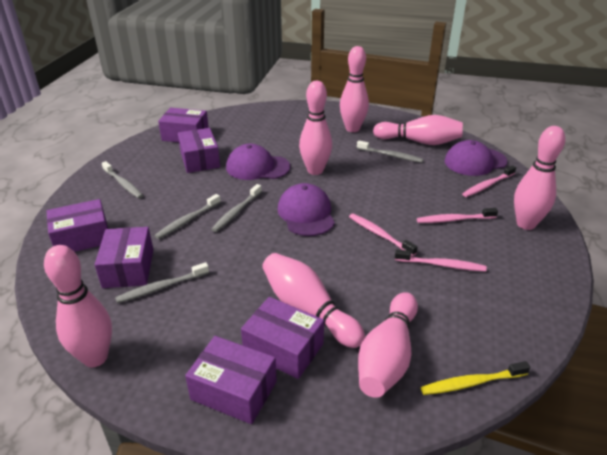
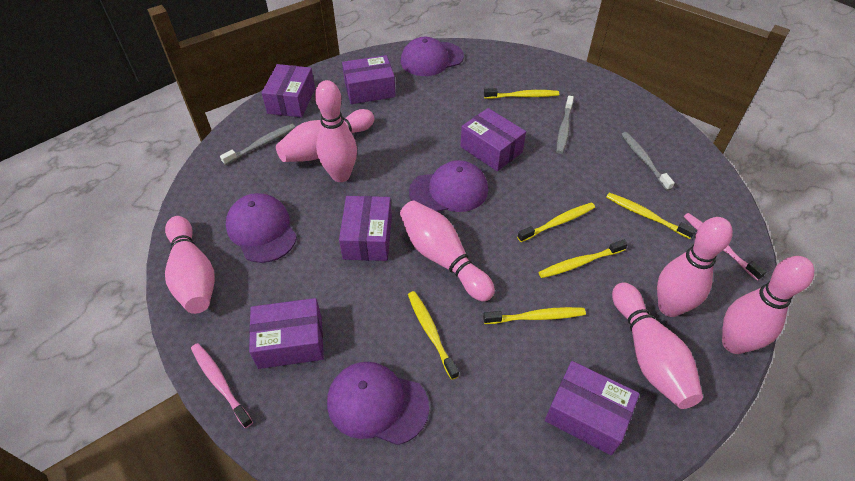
grey toothbrush: [102,161,143,199] [115,262,209,303] [154,194,221,239] [211,184,262,232] [357,140,424,163] = 5 -> [220,124,295,165] [557,96,574,154] [621,132,675,191] = 3
pink toothbrush: [349,214,418,256] [395,249,487,272] [417,208,498,223] [462,165,516,197] = 4 -> [191,343,253,428] [684,213,766,281] = 2
purple cap: [226,144,290,180] [278,183,335,236] [445,140,507,176] = 3 -> [226,193,297,263] [327,362,429,445] [401,37,464,76] [409,160,488,212] = 4
yellow toothbrush: [421,361,530,395] = 1 -> [408,291,459,380] [483,307,586,324] [484,88,559,99] [517,203,595,242] [538,240,628,278] [606,193,696,239] = 6

